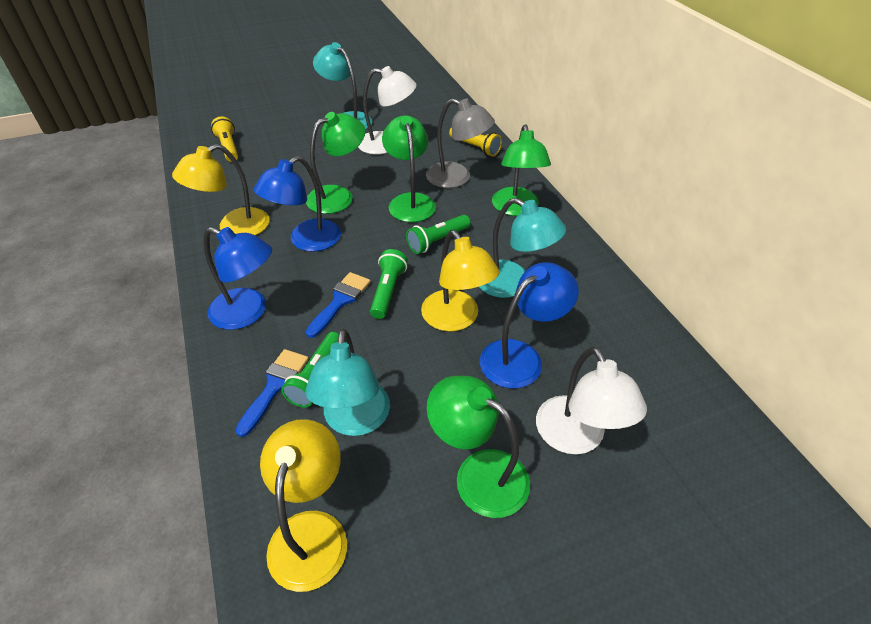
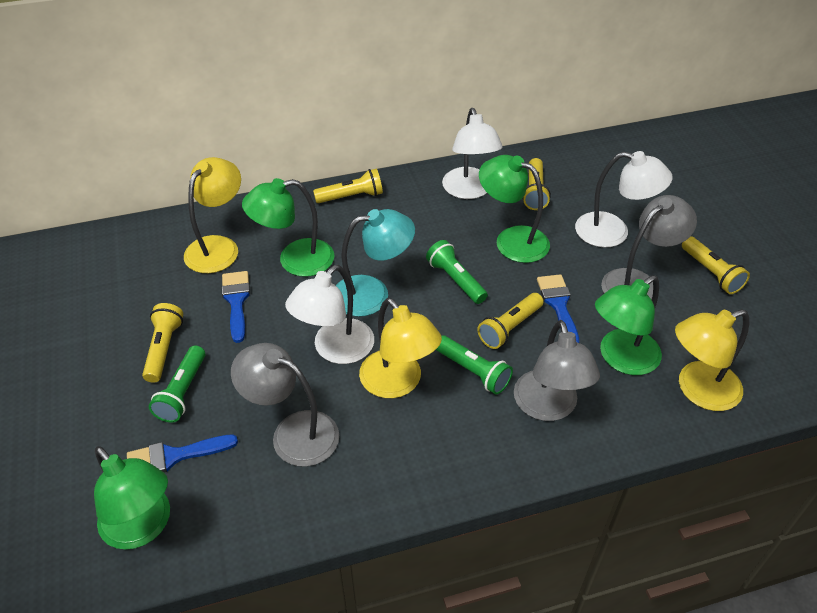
blue brush: [235,349,309,437] [305,272,371,338] = 2 -> [127,435,238,473] [222,271,250,343] [537,274,579,343] = 3
blue lamp: [203,227,272,330] [254,156,341,252] [480,262,579,388] = 3 -> none = 0
grey lamp: [426,98,495,188] = 1 -> [231,343,339,467] [514,320,600,421] [601,195,697,300] = 3
turquoise lamp: [305,329,390,436] [313,42,373,130] [479,198,566,298] = 3 -> [336,209,415,317] = 1
white lamp: [358,66,416,155] [536,347,647,454] = 2 -> [285,265,374,364] [442,108,503,199] [575,151,673,247] = 3
yellow flashlight: [211,116,238,162] [449,127,502,156] = 2 -> [142,303,183,383] [313,169,383,203] [477,293,544,349] [523,158,551,210] [682,236,750,294] = 5

